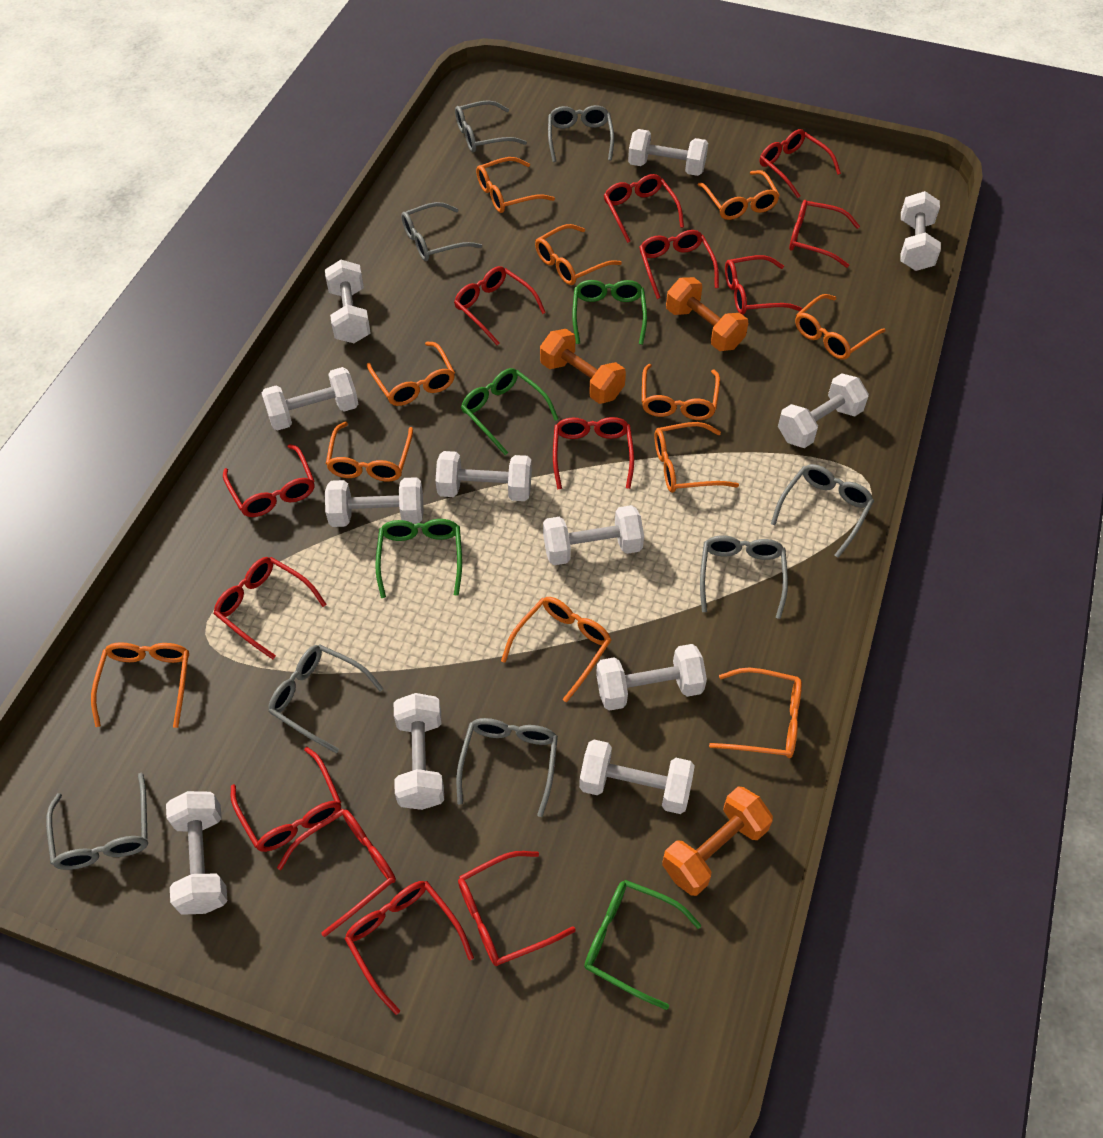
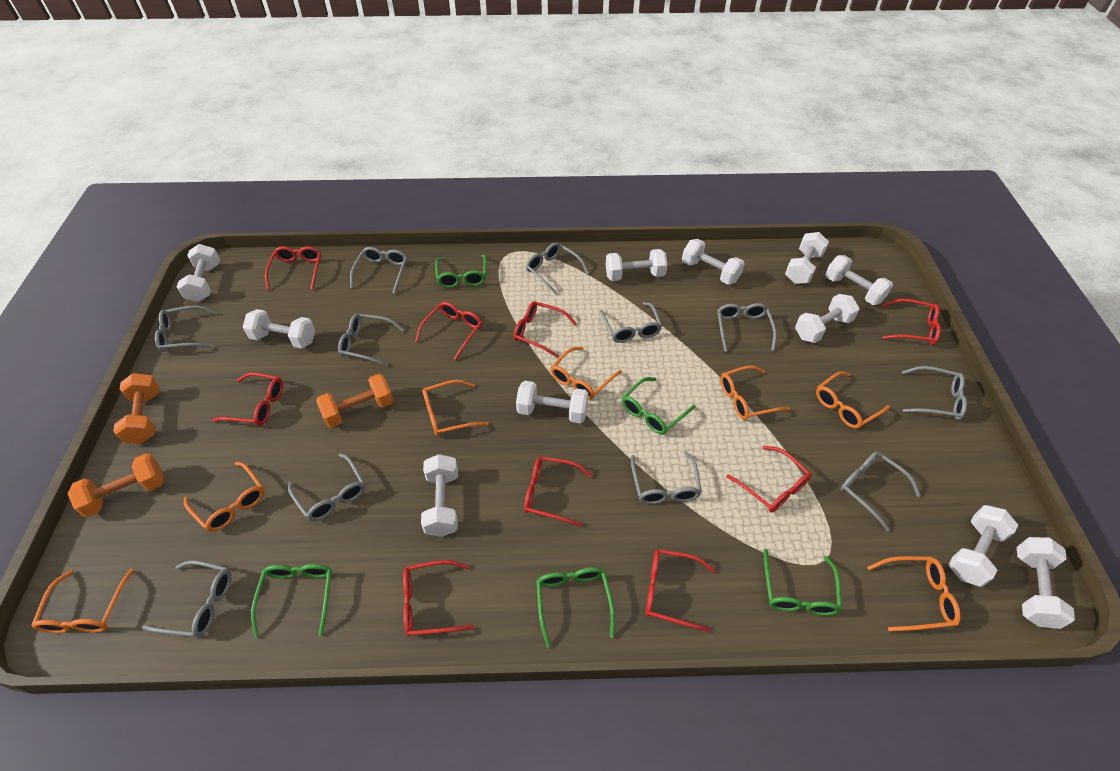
green glasses: [375,519,462,598] [461,368,558,455] [572,280,647,345] [584,880,701,1010] = 4 -> [251,564,332,638] [435,255,487,288] [536,567,615,648] [622,377,696,434] [764,549,842,616] = 5
grey glasses: [46,773,148,870] [268,644,384,754] [401,202,482,261] [455,100,527,152] [456,718,558,817] [548,105,614,162] [700,536,788,619] [771,464,874,558] = 8 -> [142,560,232,638] [155,305,217,352] [288,453,365,521] [338,314,404,366] [350,247,407,294] [526,242,589,295] [600,302,662,343] [631,452,702,504] [717,303,777,352] [841,451,921,531] [902,366,967,420] = 11
orange glasses: [91,642,189,728] [326,422,413,482] [367,341,455,406] [476,157,555,213] [501,597,611,702] [535,224,622,285] [642,364,720,420] [655,422,739,493] [698,170,780,220] [709,668,802,758] [795,294,885,360] = 11 -> [31,569,134,633] [184,462,264,532] [422,380,489,436] [551,347,622,400] [720,366,790,420] [816,371,890,429] [867,556,961,631] = 7
red glasses: [214,557,327,659] [223,444,314,517] [230,747,341,852] [277,809,396,937] [344,881,474,1015] [454,266,546,345] [458,851,576,966] [553,417,634,490] [604,174,684,243] [639,230,719,299] [725,255,802,315] [760,129,841,198] [789,200,860,268] = 13 -> [212,372,283,426] [265,246,322,290] [403,560,474,637] [415,302,482,360] [513,301,577,358] [524,456,593,527] [646,549,715,632] [726,446,811,513] [882,299,941,345] = 9
white dumbbell: [166,791,227,915] [262,367,358,431] [325,260,371,343] [325,477,424,527] [394,693,444,810] [436,451,532,501] [543,505,644,565] [579,740,695,814] [596,644,707,711] [628,129,708,176] [778,373,869,448] [900,191,941,271] = 12 -> [177,244,220,302] [243,309,315,349] [421,454,458,537] [516,381,589,423] [606,249,667,281] [682,239,745,285] [785,232,829,284] [795,294,860,343] [825,255,893,305] [948,505,1018,587] [1017,537,1075,629] = 11

